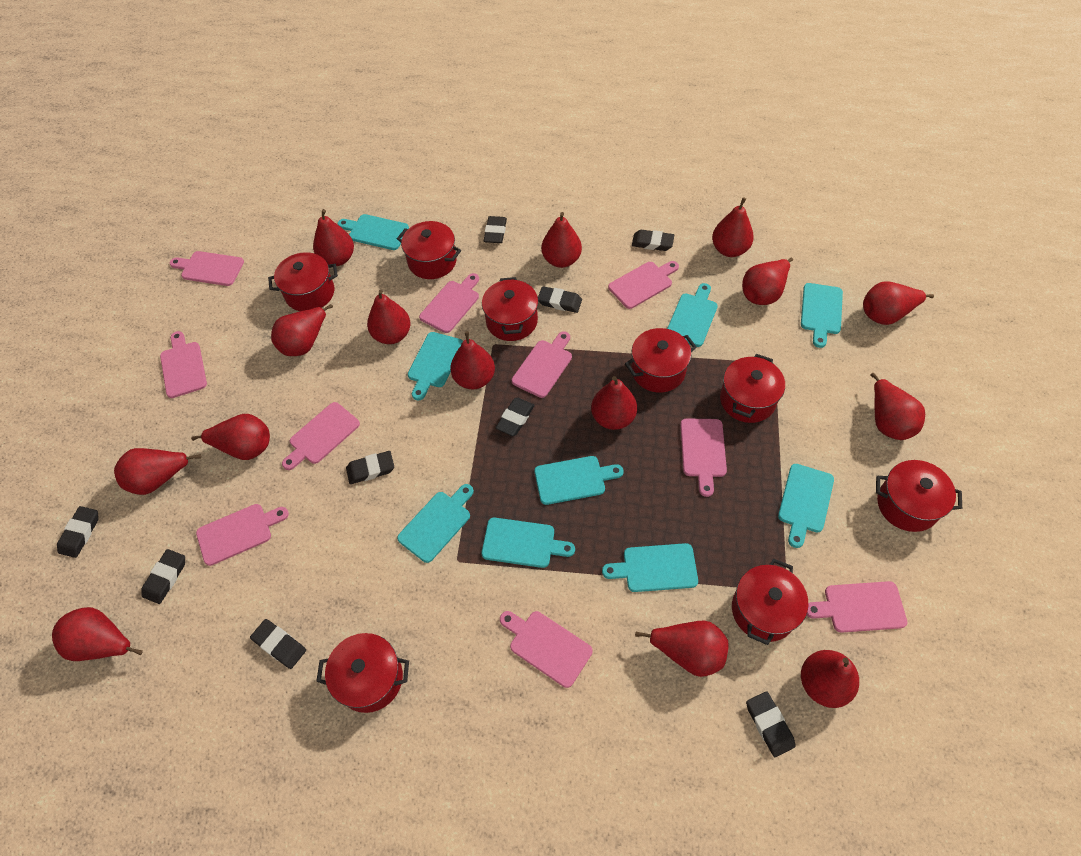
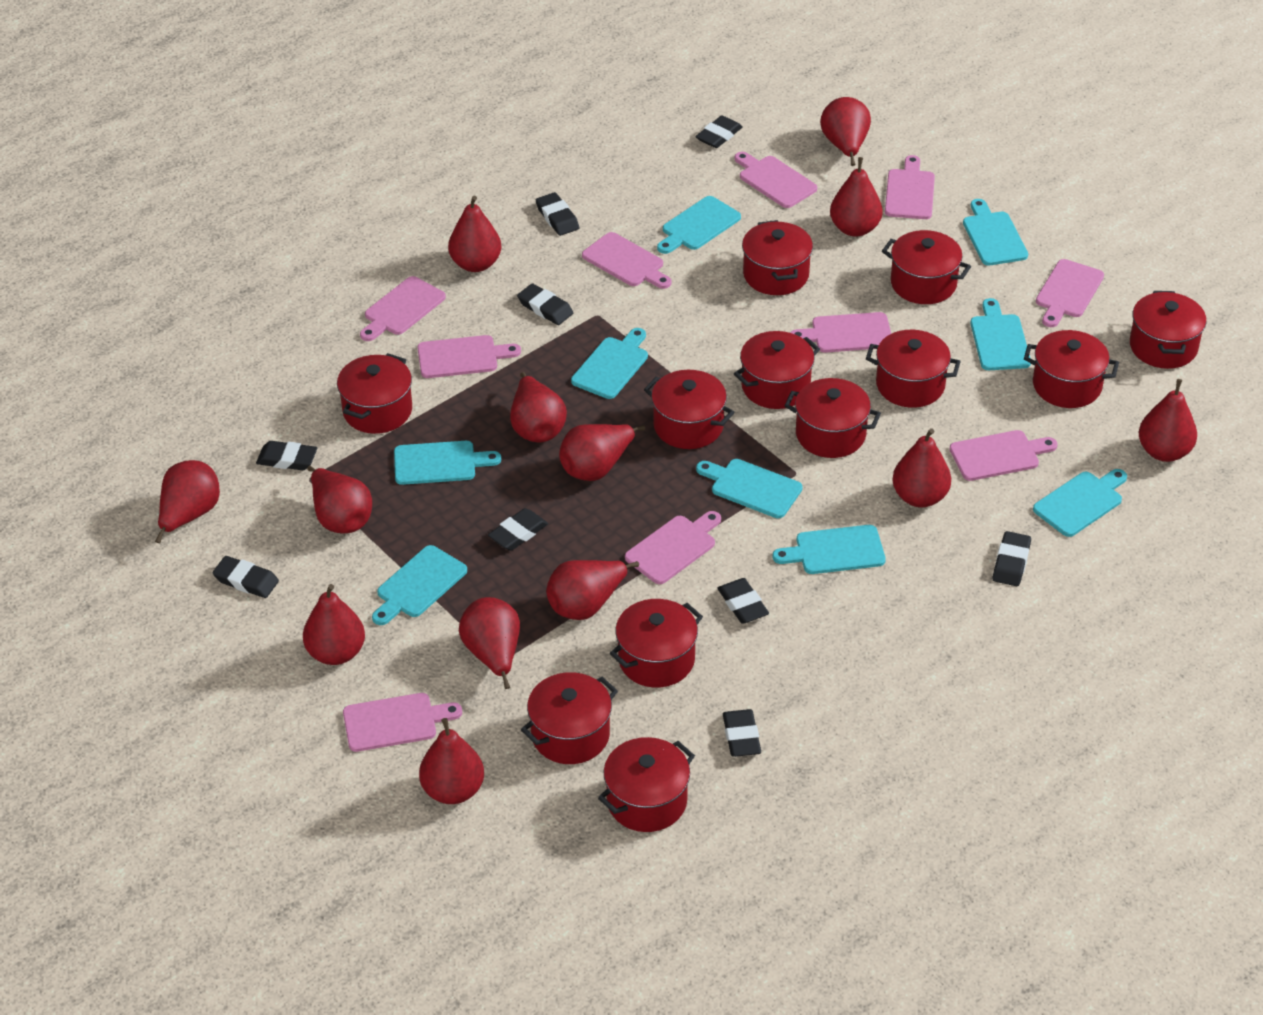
red pear: [52,607,143,661] [114,448,201,495] [191,414,270,460] [271,304,333,356] [313,209,354,266] [367,290,410,344] [450,331,495,389] [541,212,582,268] [591,376,637,430] [635,621,729,677] [712,197,754,257] [742,258,793,305] [801,650,859,708] [863,281,934,325] [870,373,925,440] = 15 -> [155,460,220,543] [303,584,365,665] [307,466,372,534] [419,718,484,804] [448,196,501,272] [459,597,520,689] [510,372,567,442] [546,560,639,620] [559,424,645,481] [820,97,871,166] [830,157,883,237] [892,428,951,507] [1139,379,1197,462] = 13
red pot: [268,252,338,311] [316,633,409,713] [397,221,461,279] [482,277,538,341] [625,328,697,393] [720,354,785,423] [732,558,808,645] [876,460,962,532] = 8 -> [337,353,412,434] [521,672,618,764] [598,737,695,832] [610,599,703,688] [644,370,735,449] [734,331,820,409] [742,220,813,295] [784,378,881,458] [866,330,961,408] [882,230,971,304] [1024,330,1119,408] [1130,291,1206,369] = 12

